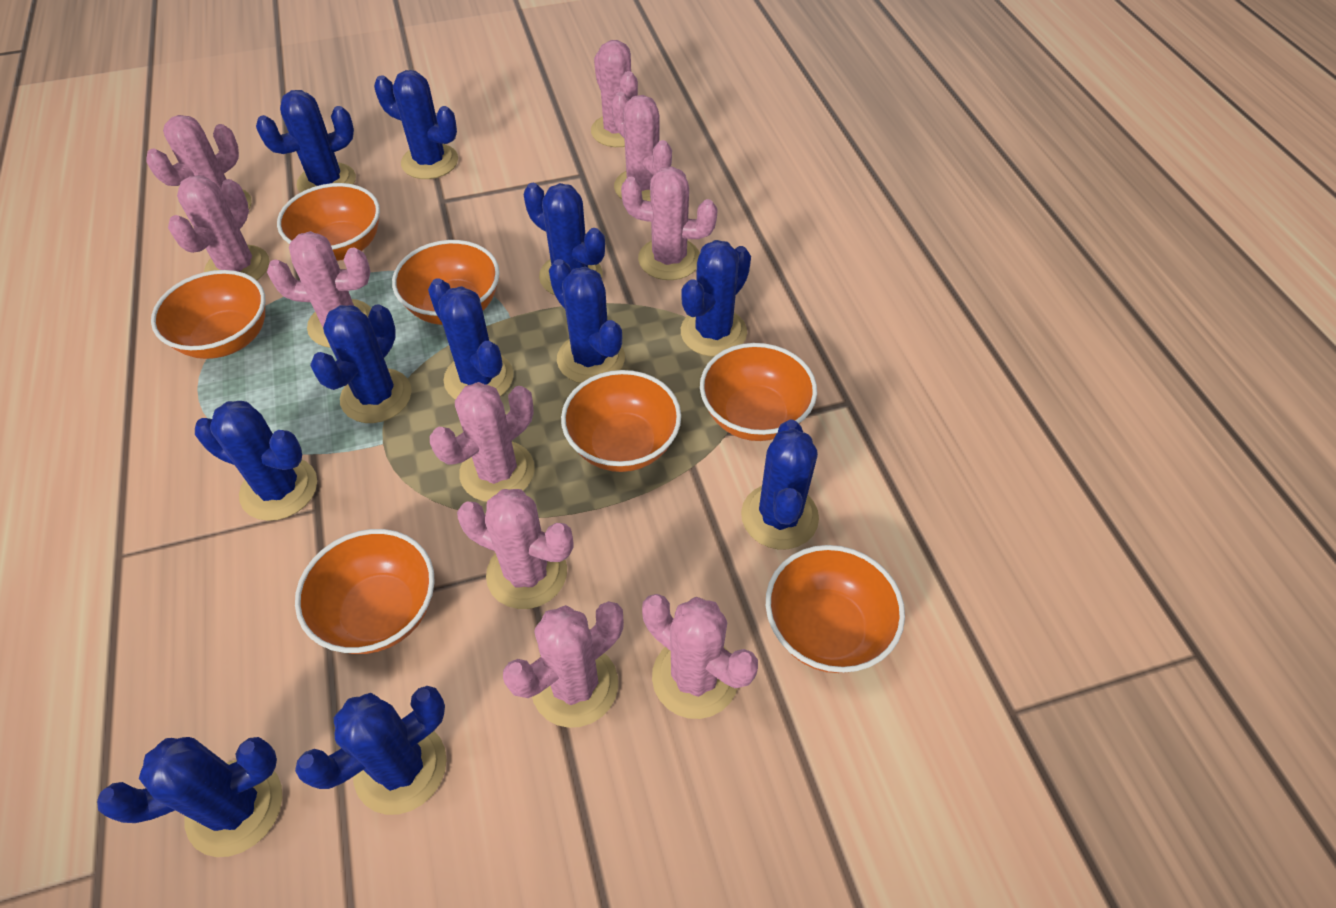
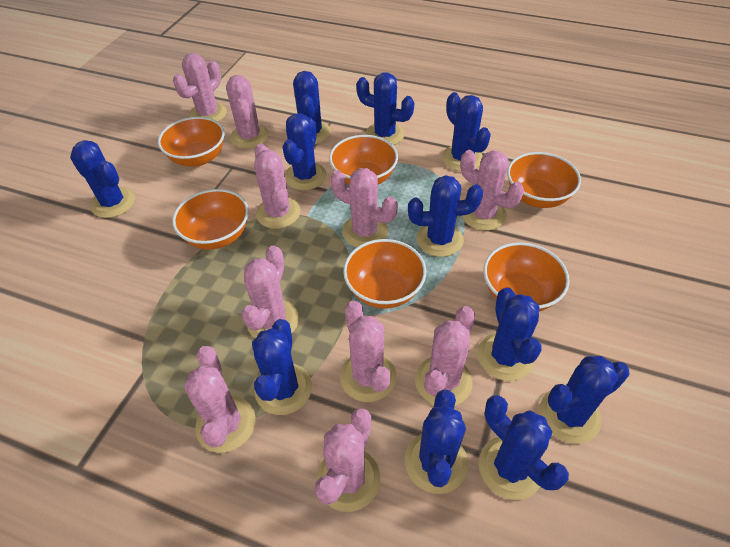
orange bowl: [151,270,265,359] [277,183,380,261] [295,529,435,654] [392,240,500,325] [561,370,681,472] [700,343,817,441] [766,545,905,673] = 7 -> [158,117,225,167] [172,189,249,250] [329,135,398,185] [343,239,426,309] [484,242,570,312] [507,152,581,208] = 6

